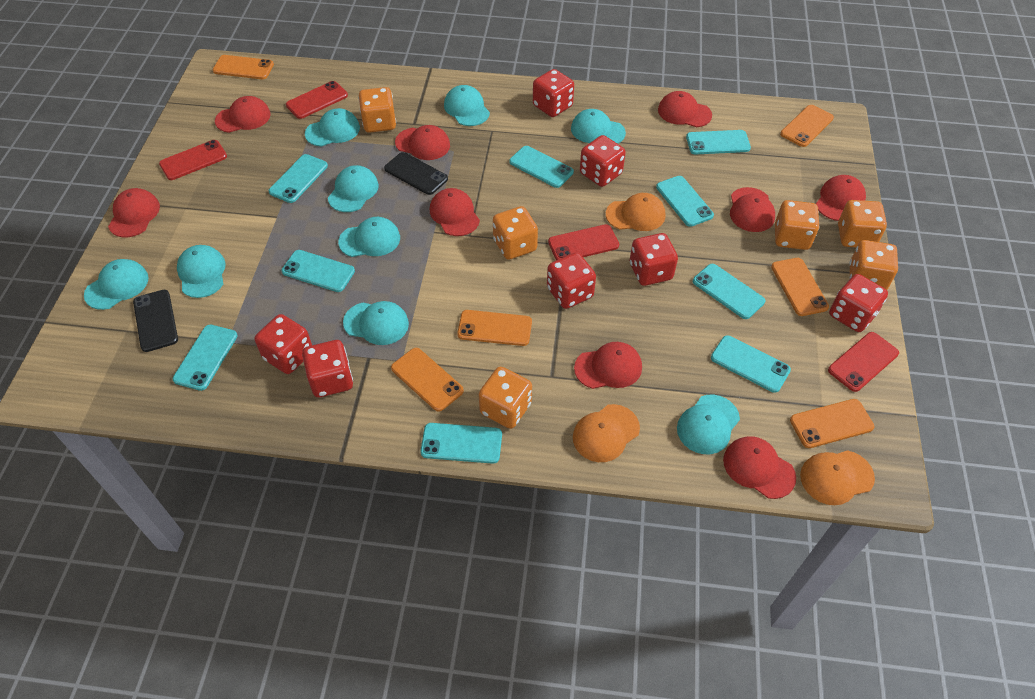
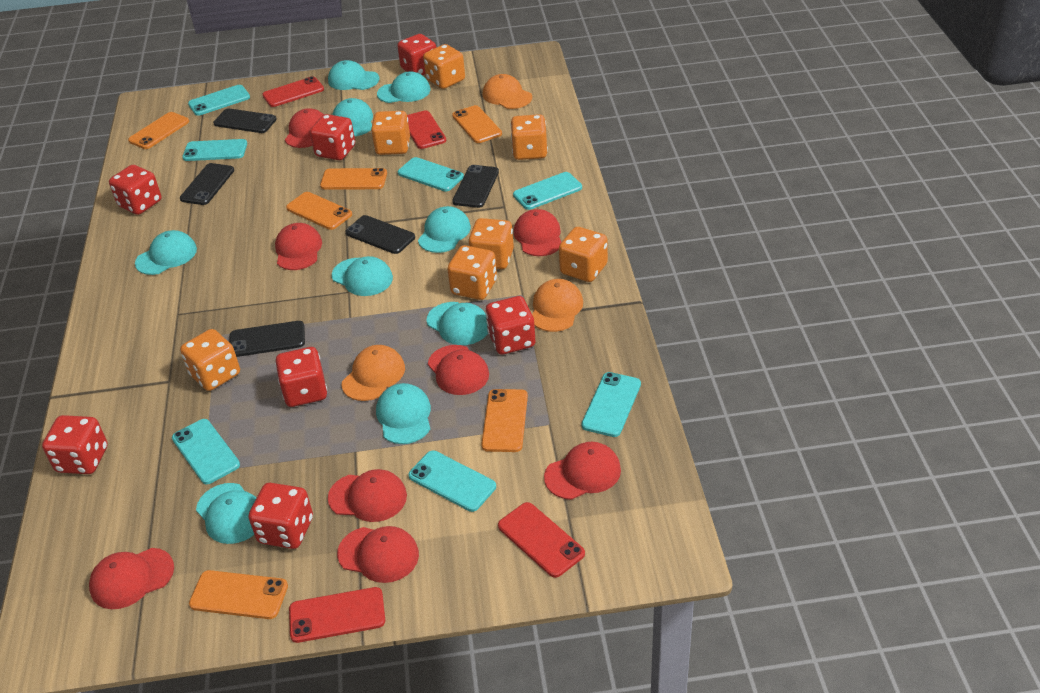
black phone: [133,290,178,352] [384,152,448,195] = 2 -> [180,163,234,205] [213,108,277,133] [229,321,305,357] [345,215,415,254] [452,165,499,208] = 5
orange dice: [358,87,396,133] [479,367,532,429] [493,206,538,260] [775,200,819,250] [838,200,887,247] [849,240,898,290] = 6 -> [180,329,240,391] [371,111,410,155] [423,44,465,89] [447,245,497,300] [468,218,514,269] [511,114,548,160] [559,227,608,282] = 7
red cap: [108,188,160,237] [215,96,271,133] [395,125,450,160] [430,188,480,236] [574,342,642,389] [658,91,712,127] [723,436,796,499] [730,187,775,232] [816,175,866,221] = 9 -> [89,548,174,609] [275,223,322,270] [285,108,324,148] [328,469,407,522] [337,526,419,583] [428,345,489,395] [514,209,561,256] [544,442,621,500] = 8
turquoise phone: [173,325,238,391] [269,154,328,203] [282,250,355,292] [420,423,502,464] [509,146,574,188] [656,176,714,227] [686,130,751,154] [693,264,765,319] [711,335,791,393] = 9 -> [172,419,240,484] [182,139,247,161] [188,85,250,116] [398,157,464,191] [408,451,496,512] [513,172,582,210] [582,372,641,437] = 7

